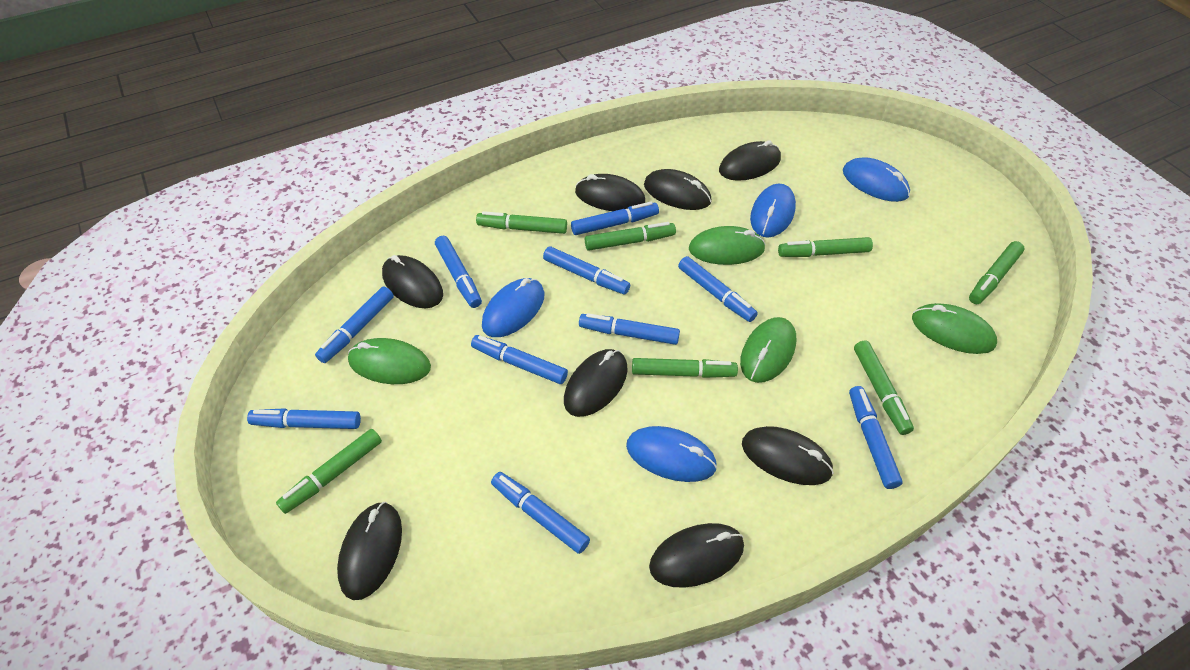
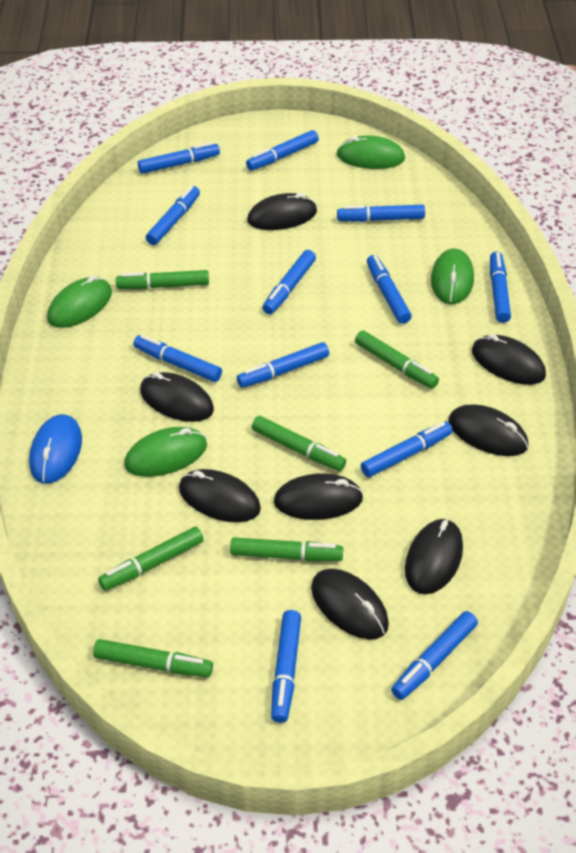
blue marker: [247,408,361,429] [315,286,394,363] [435,236,482,308] [471,335,568,384] [491,472,590,554] [543,246,630,295] [571,202,659,235] [579,313,680,345] [678,256,758,322] [849,386,903,489] = 10 -> [133,335,222,382] [138,142,220,174] [146,186,200,245] [237,342,329,388] [246,130,319,170] [262,250,316,314] [271,610,301,723] [337,205,425,222] [361,422,453,477] [367,255,412,324] [391,611,478,700] [490,252,511,323] = 12
blue mouse: [482,278,545,337] [626,426,717,482] [750,184,796,237] [843,157,910,202] = 4 -> [29,414,82,484] = 1
green marker: [276,429,382,514] [476,211,567,234] [585,222,676,251] [632,358,738,378] [778,237,873,257] [854,340,914,435] [969,241,1025,304] = 7 -> [93,639,213,677] [98,527,204,591] [116,270,209,289] [230,537,343,561] [252,416,346,471] [355,330,439,389] = 6

